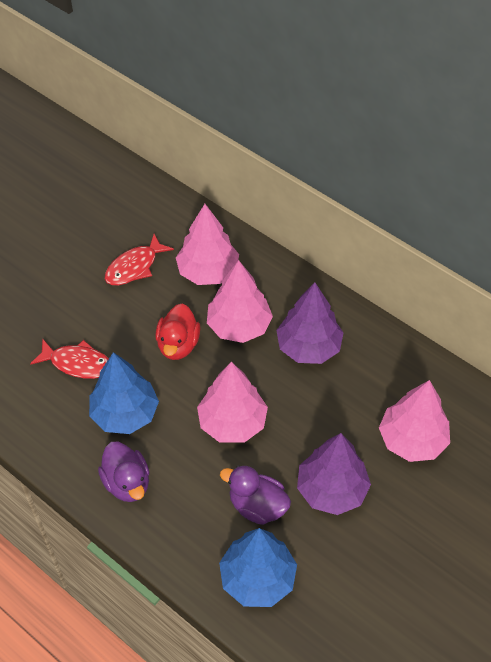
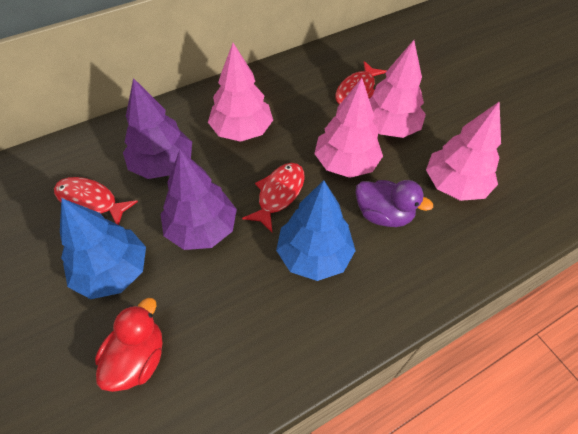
purple duck: [98,441,149,502] [220,465,291,525] = 2 -> [355,180,433,227] = 1
red fish: [30,339,109,379] [105,234,174,285] = 2 -> [54,177,138,225] [242,163,305,232] [335,61,387,104] = 3

